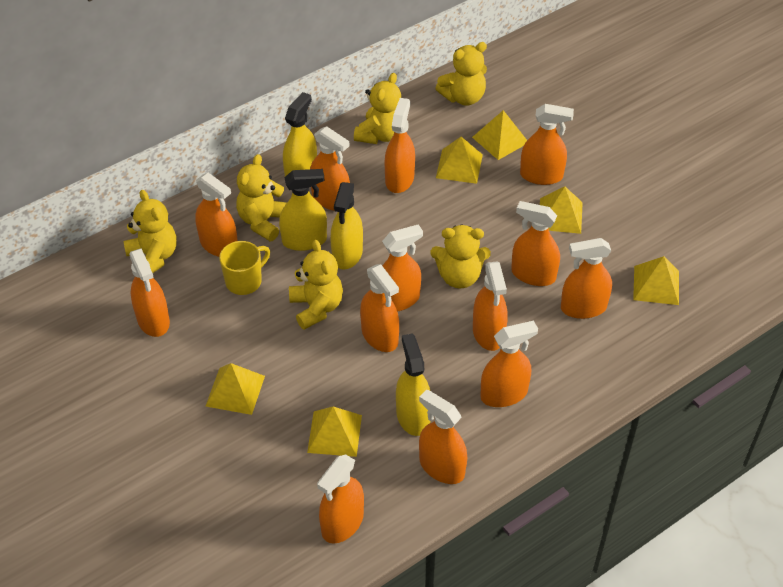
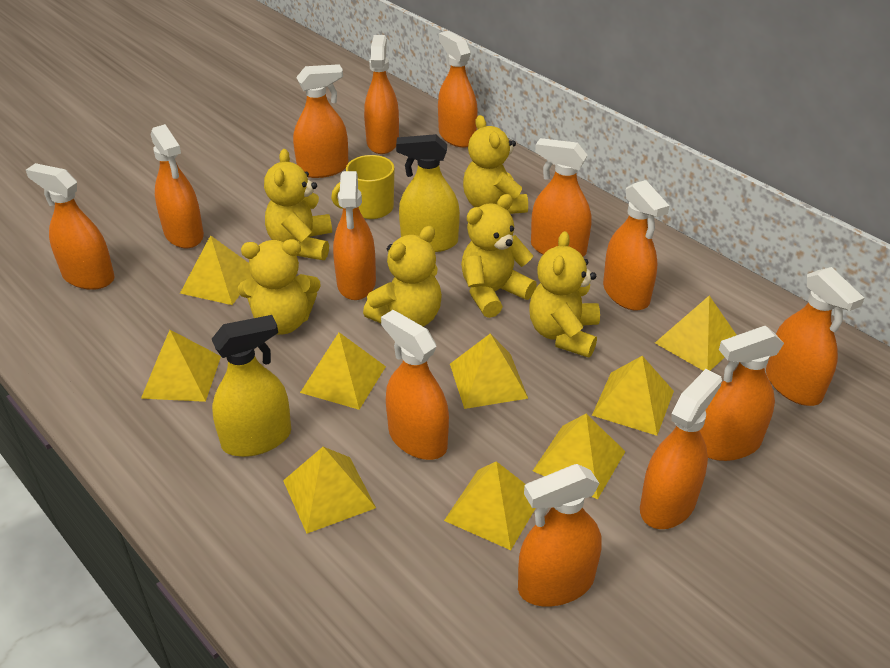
yellow pyramid: [206,363,265,415] [307,407,362,457] [436,137,483,184] [472,110,527,160] [540,186,583,234] [633,256,679,305] = 6 -> [141,330,221,402] [180,235,252,305] [283,447,376,533] [300,332,386,410] [444,461,536,550] [450,334,528,409] [533,414,626,499] [592,356,674,436] [655,296,736,371] = 9
yellow spray bottle: [279,169,327,251] [283,92,317,177] [330,182,363,269] [396,333,430,436] = 4 -> [212,315,291,457] [396,134,460,252] = 2

